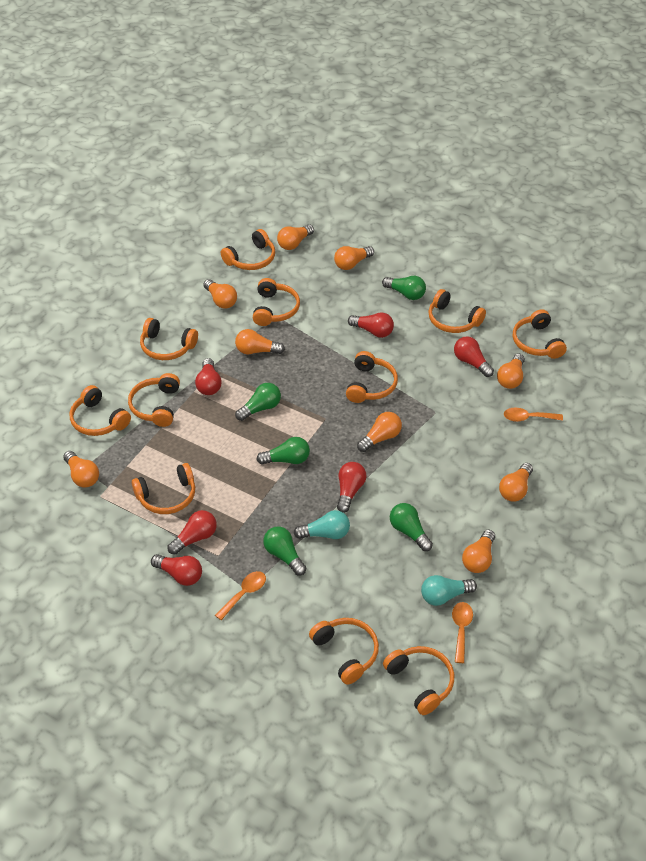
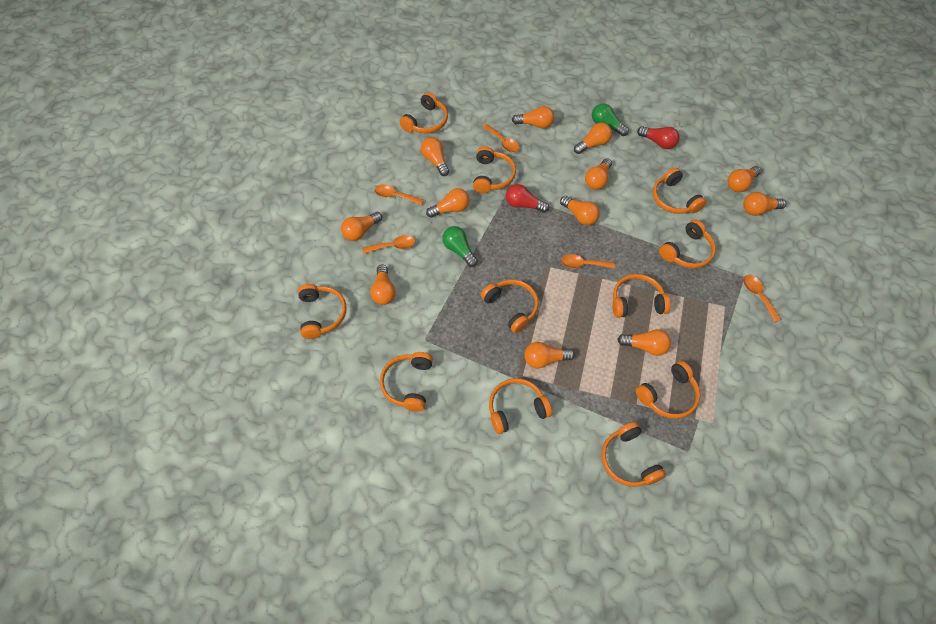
green light bulb: [235,383,281,421] [256,437,310,465] [263,526,307,575] [382,276,426,300] [390,503,433,551] = 5 -> [442,226,478,267] [592,103,629,136] = 2
orange light bulb: [63,451,99,488] [203,279,237,309] [235,329,285,354] [277,224,314,250] [334,246,374,270] [357,412,402,452] [462,529,495,573] [497,354,525,389] [499,463,533,502] = 9 -> [341,212,382,241] [370,264,396,305] [421,137,449,176] [426,188,470,218] [512,106,554,128] [524,342,575,368] [560,196,600,225] [574,123,612,154] [585,158,612,190] [617,329,671,356] [728,166,761,192] [743,192,786,216] = 12
orange spoon: [215,571,266,620] [452,602,473,663] [504,408,563,422] = 3 -> [362,235,415,254] [374,184,424,205] [483,124,519,153] [561,254,615,269] [743,275,781,322] = 5
red light bulb: [151,554,202,586] [168,510,217,555] [195,358,221,395] [337,462,367,513] [348,312,394,338] [454,336,494,377] = 6 -> [506,184,549,213] [637,126,679,149] = 2
turquoise light bulb: [294,510,350,539] [421,575,477,606] = 2 -> none = 0

